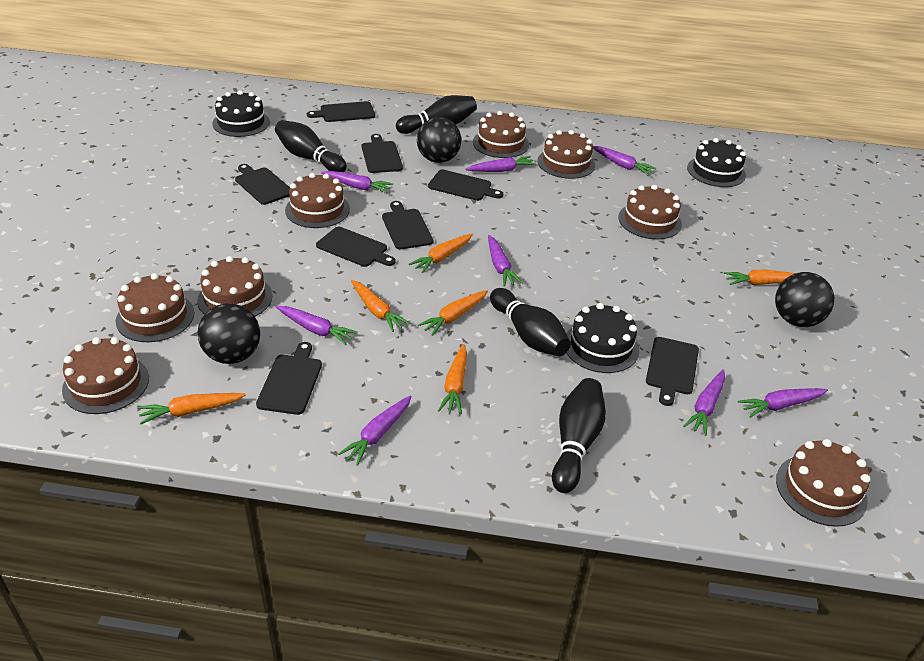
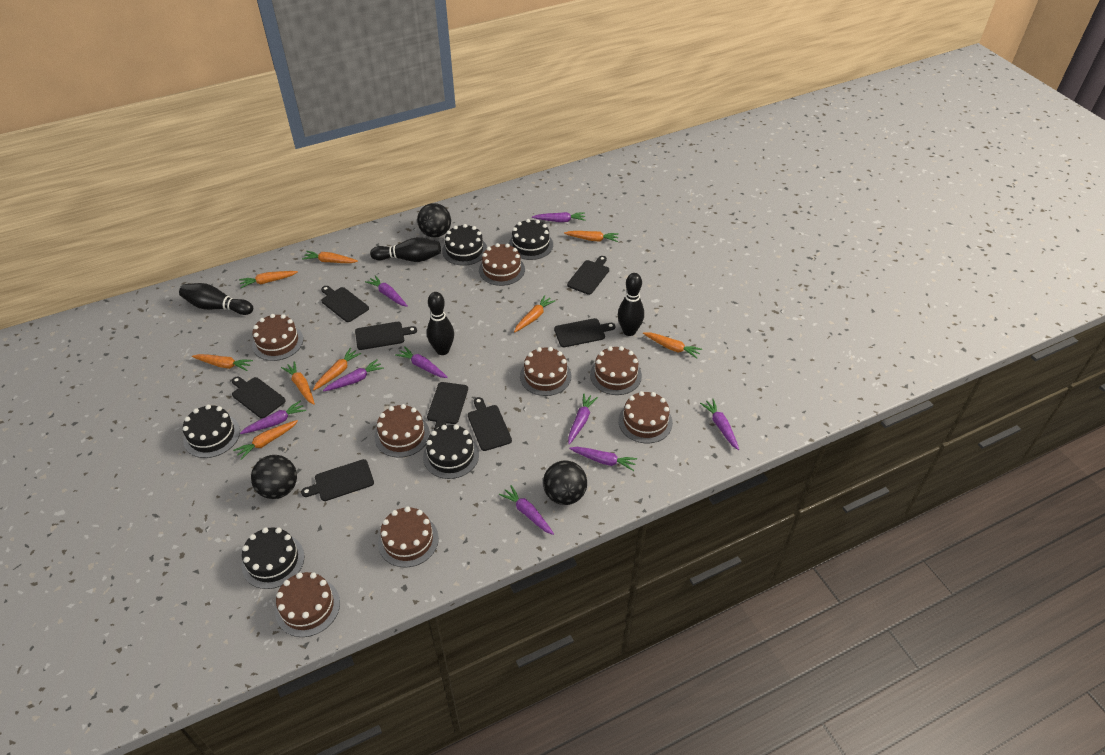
black cake: [212,90,270,137] [566,303,639,373] [687,138,746,187] = 3 -> [183,405,240,458] [242,527,304,589] [423,425,479,479] [442,224,487,266] [509,219,553,260] = 5
orange carrot: [138,393,246,424] [351,280,410,332] [409,234,473,273] [418,290,488,336] [438,344,467,414] [724,270,795,285] = 6 -> [192,354,253,371] [233,420,298,460] [239,271,298,288] [281,361,315,405] [302,251,358,263] [313,348,361,391] [514,295,556,332] [564,231,619,242] [643,332,702,359] = 9
purple carrot: [276,306,358,345] [321,171,393,193] [338,395,412,466] [465,156,536,172] [488,235,523,286] [593,146,656,175] [683,369,725,436] [738,388,828,418] = 8 -> [240,401,306,434] [323,359,384,392] [365,275,407,307] [395,346,448,378] [499,485,554,535] [532,212,585,222] [568,393,598,445] [569,447,637,471] [700,399,739,450] = 9

